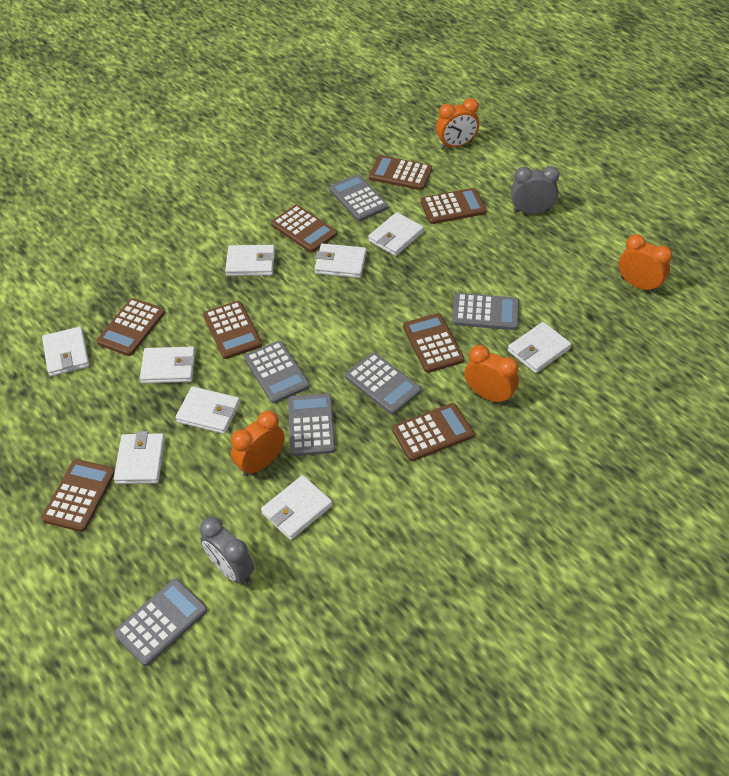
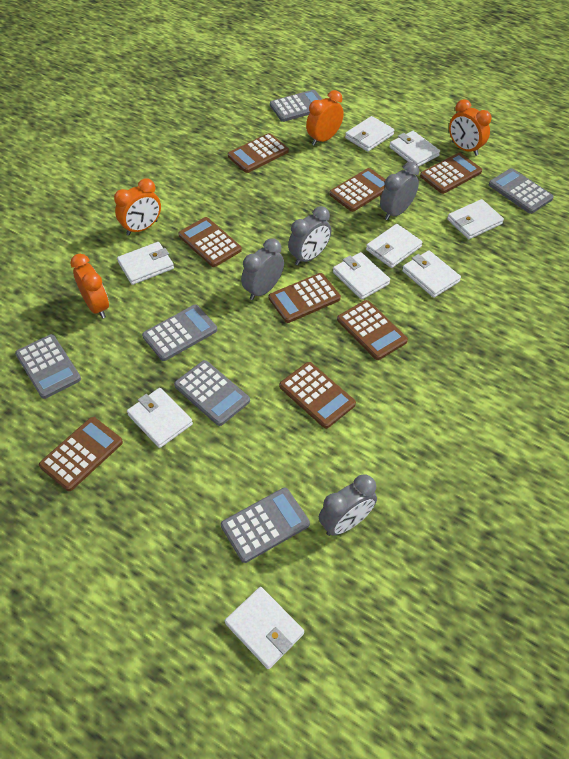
grey clock: [200,517,254,585] [511,166,560,214] = 2 -> [241,238,284,300] [288,206,331,265] [319,474,377,536] [380,162,419,220] = 4

